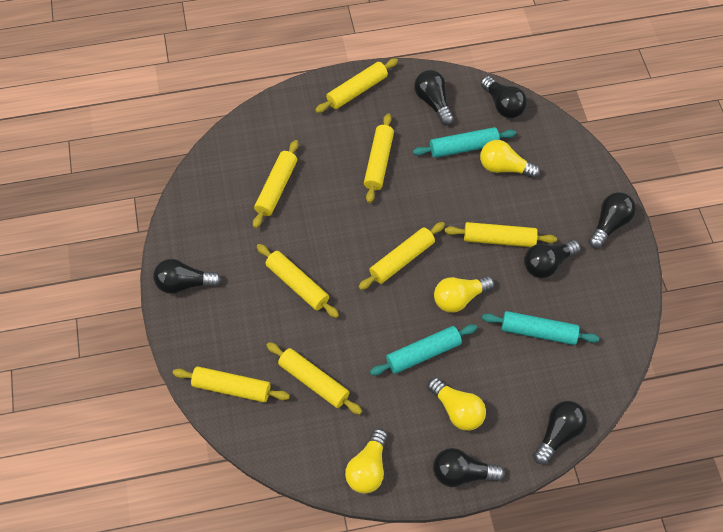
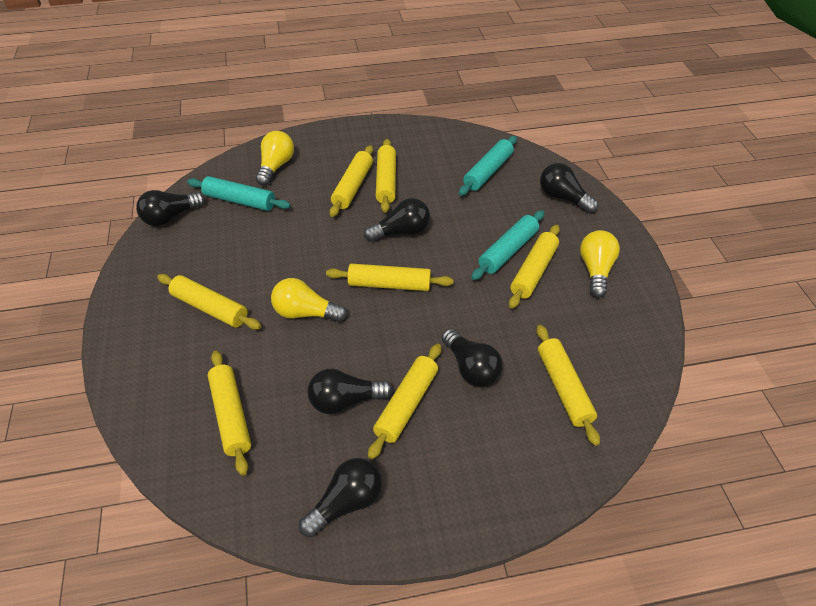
black light bulb: [153,259,221,294] [414,70,454,125] [433,448,505,487] [481,76,527,118] [524,240,580,278] [533,401,587,464] [589,192,636,248] = 7 -> [136,190,205,226] [299,458,382,537] [308,368,393,414] [364,198,430,242] [441,328,503,387] [540,163,598,213] = 6
yellow light bulb: [345,428,387,494] [427,377,486,431] [434,276,495,313] [480,140,540,178] = 4 -> [256,131,294,186] [271,278,347,322] [580,230,620,298] = 3

